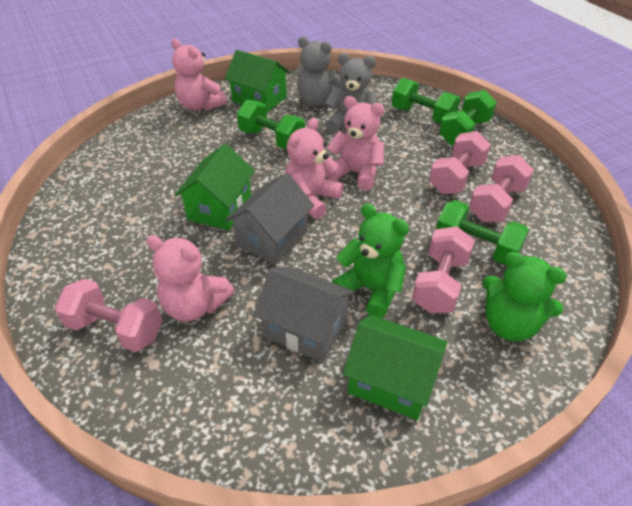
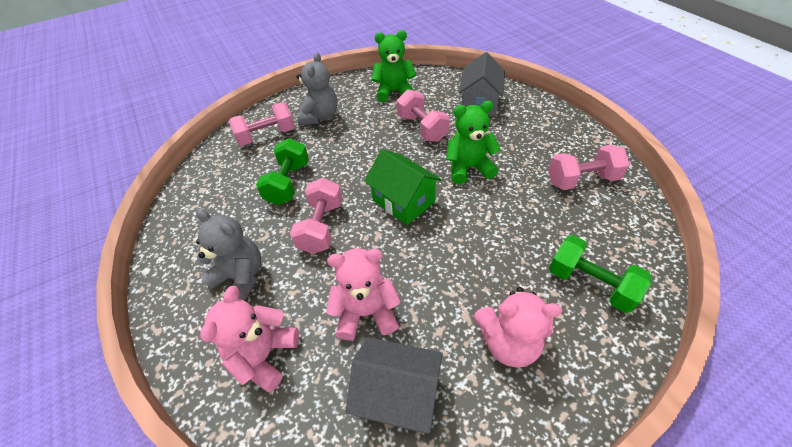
green dumbbell: [237,100,305,149] [392,78,460,124] [436,200,529,266] [439,90,497,146] = 4 -> [256,138,309,205] [549,235,652,313] = 2
green house: [175,144,255,230] [225,50,290,113] [343,315,448,420] = 3 -> [364,149,442,225] = 1
pink teddy bear: [146,235,234,321] [172,39,227,111] [285,118,344,219] [325,96,384,191] = 4 -> [200,286,299,392] [326,248,401,340] [474,287,563,368] = 3

